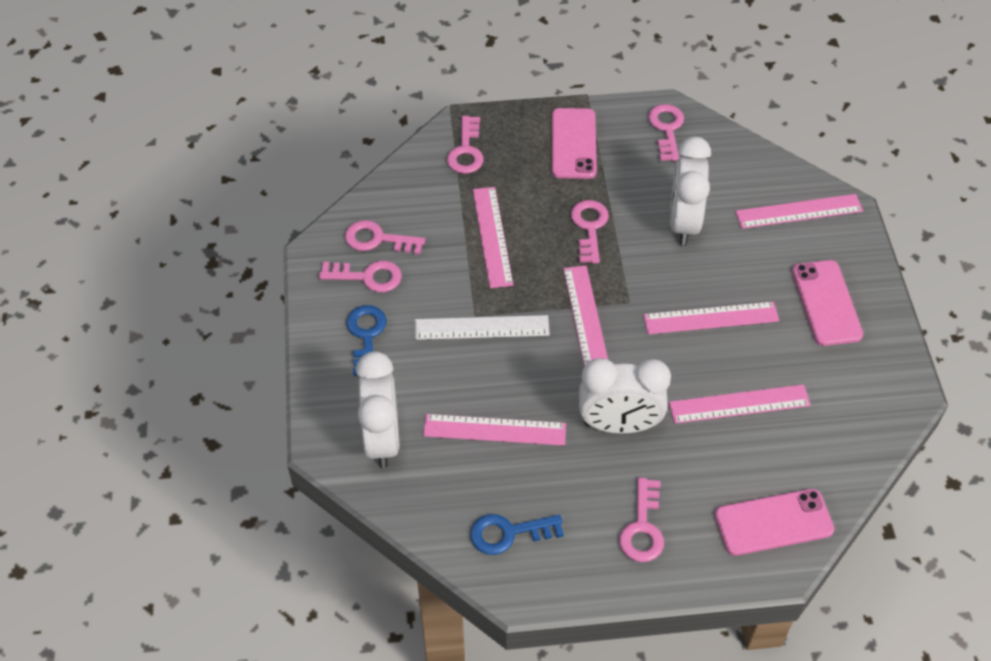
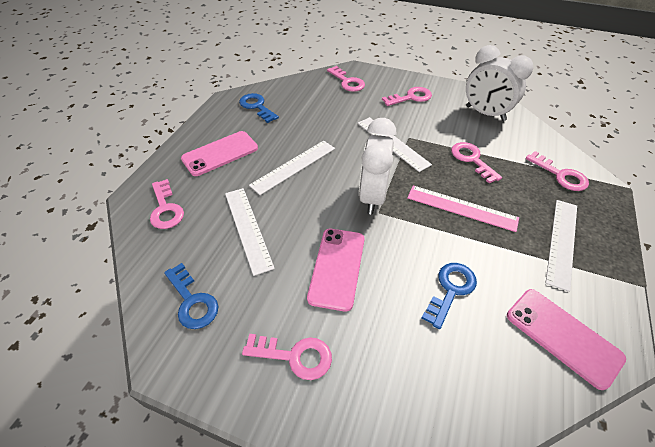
blue key: [346,305,387,376] [470,514,564,555] = 2 -> [164,263,219,329] [239,93,279,123] [421,263,477,329] = 3
pink ruler: [423,414,566,446] [473,187,513,288] [563,265,608,366] [643,301,779,334] [669,384,811,424] [735,194,863,229] = 6 -> [407,185,519,232] = 1
white clock: [356,351,400,468] [579,358,671,434] [670,136,711,246] = 3 -> [359,118,396,214] [466,45,534,121] = 2
white ruler: [415,315,550,340] = 1 -> [225,188,275,276] [249,141,335,195] [358,117,432,172] [546,200,577,292] = 4

